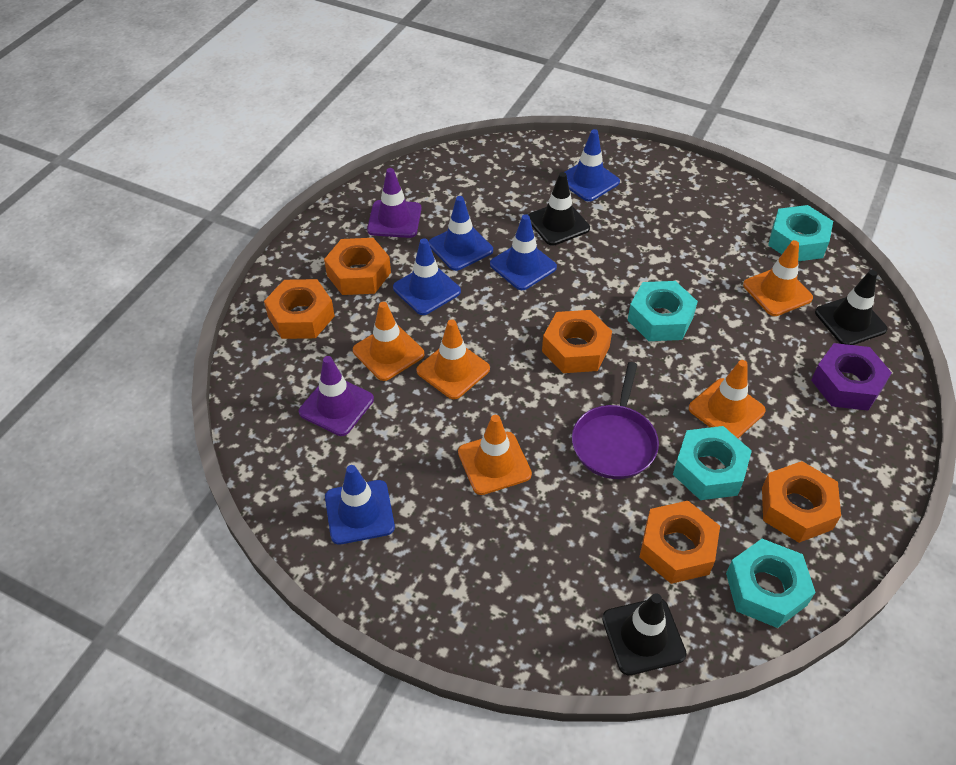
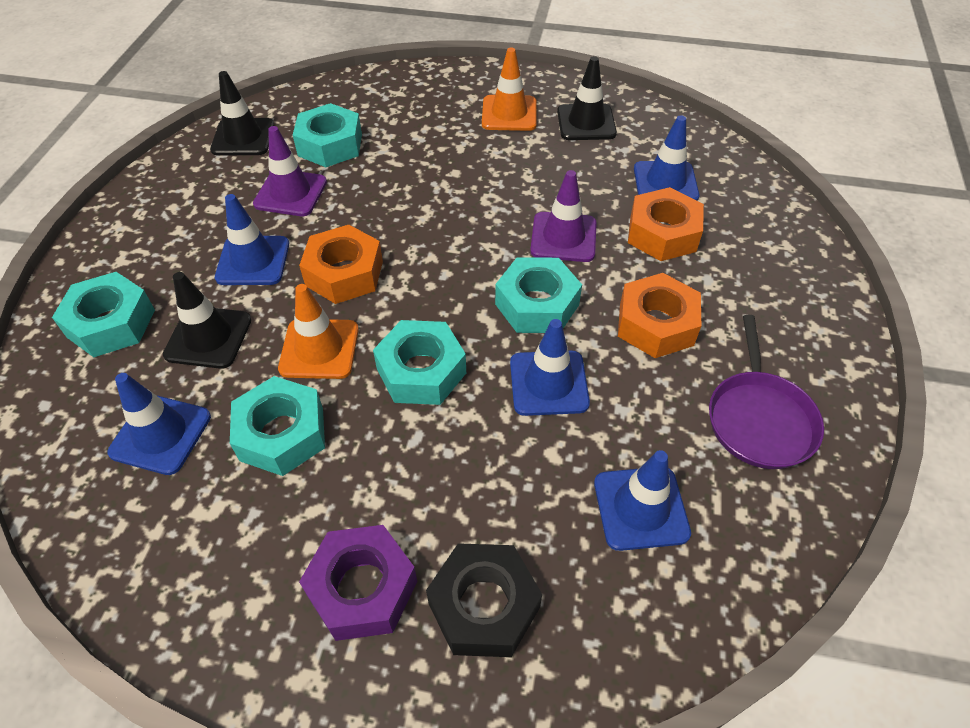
black nut: none = 0 -> [426,543,542,657] = 1
orange nut: [264,279,335,339] [324,238,391,295] [542,310,612,373] [639,501,720,584] [762,461,841,543] = 5 -> [299,225,383,304] [618,273,701,358] [628,187,704,261] = 3
orange traffic cone: [353,302,424,381] [416,319,490,399] [458,415,532,495] [689,360,766,438] [743,240,813,316] = 5 -> [278,284,359,379] [482,48,537,131] = 2
turquoise nut: [628,281,698,341] [673,426,752,500] [726,539,816,628] [768,205,833,261] = 4 -> [52,272,155,357] [230,376,325,476] [293,103,362,167] [373,320,466,405] [495,257,582,333] = 5

